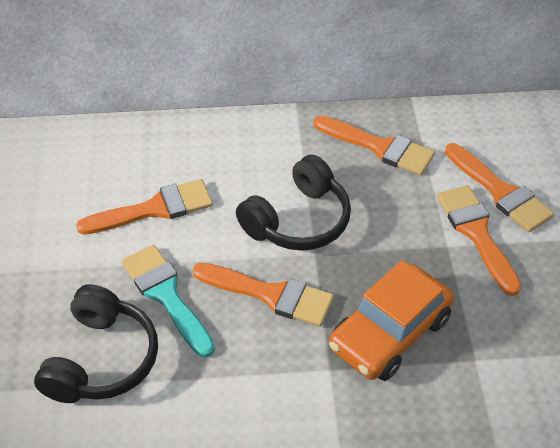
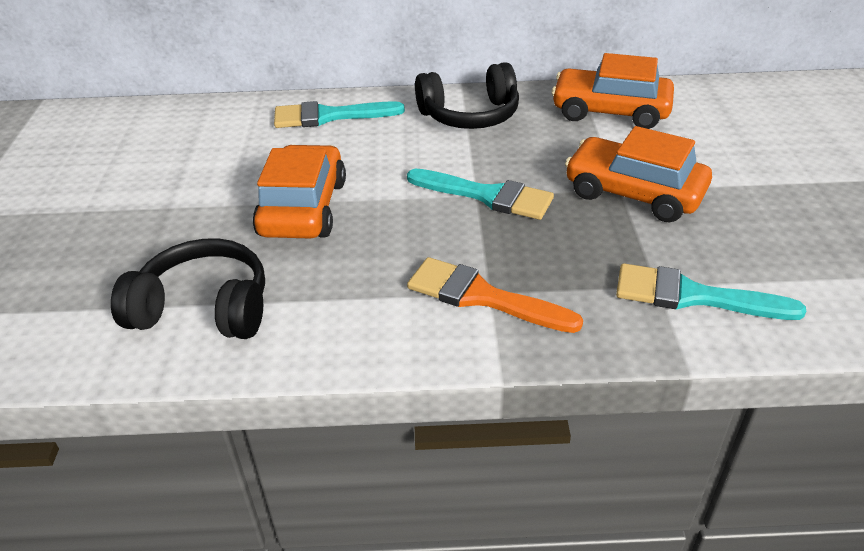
orange brush: [76,179,213,235] [192,263,334,327] [313,116,435,175] [437,185,521,296] [445,143,554,232] = 5 -> [407,257,583,333] = 1
orange car: [329,260,454,381] = 1 -> [253,145,346,239] [552,53,674,129] [565,126,712,222] = 3
turquoise brush: [122,245,215,357] = 1 -> [274,101,405,128] [407,169,554,220] [616,263,806,320] = 3

